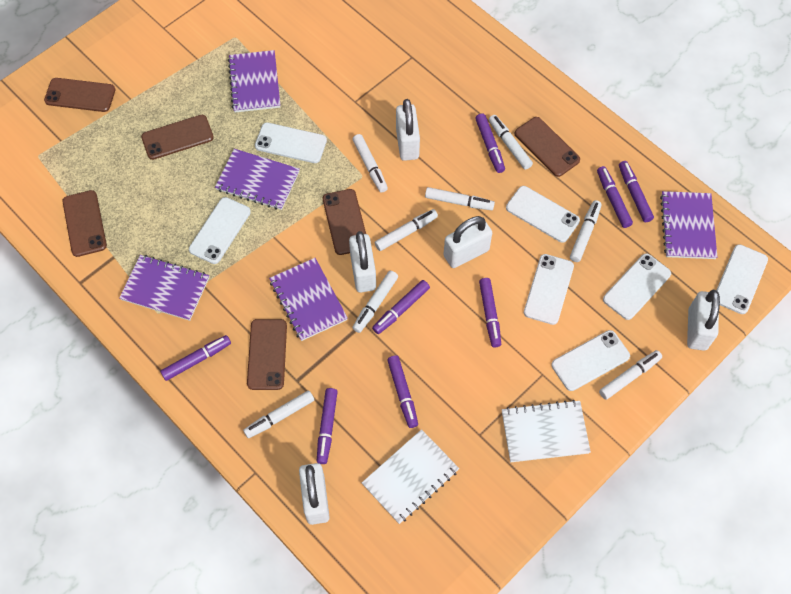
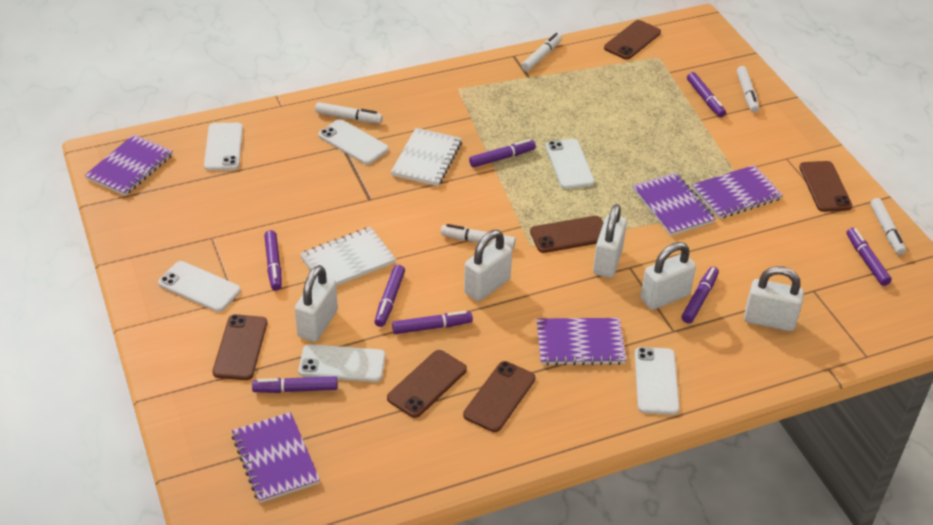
white marker: [243,390,314,438] [352,134,388,192] [352,271,398,333] [375,209,438,251] [425,187,495,210] [489,115,533,170] [570,200,602,262] [599,350,662,400] = 8 -> [315,102,383,123] [441,224,516,249] [521,33,562,71] [737,66,759,113] [870,198,906,255] = 5
white phone: [189,197,251,264] [255,122,327,163] [506,186,580,243] [524,254,574,325] [551,330,630,391] [603,254,671,320] [716,244,768,314] = 7 -> [158,261,241,312] [204,123,243,171] [299,344,385,382] [318,119,389,164] [546,139,595,189] [635,347,680,415] = 6

